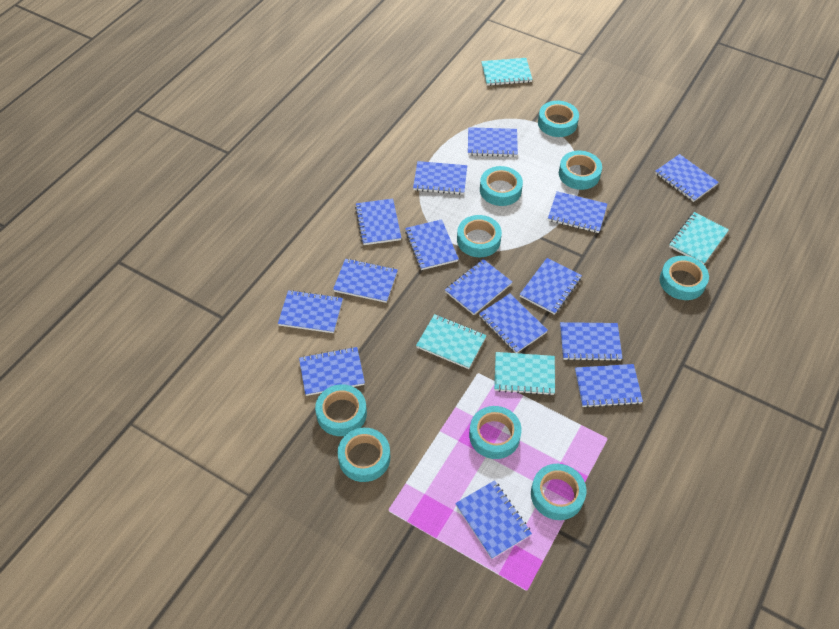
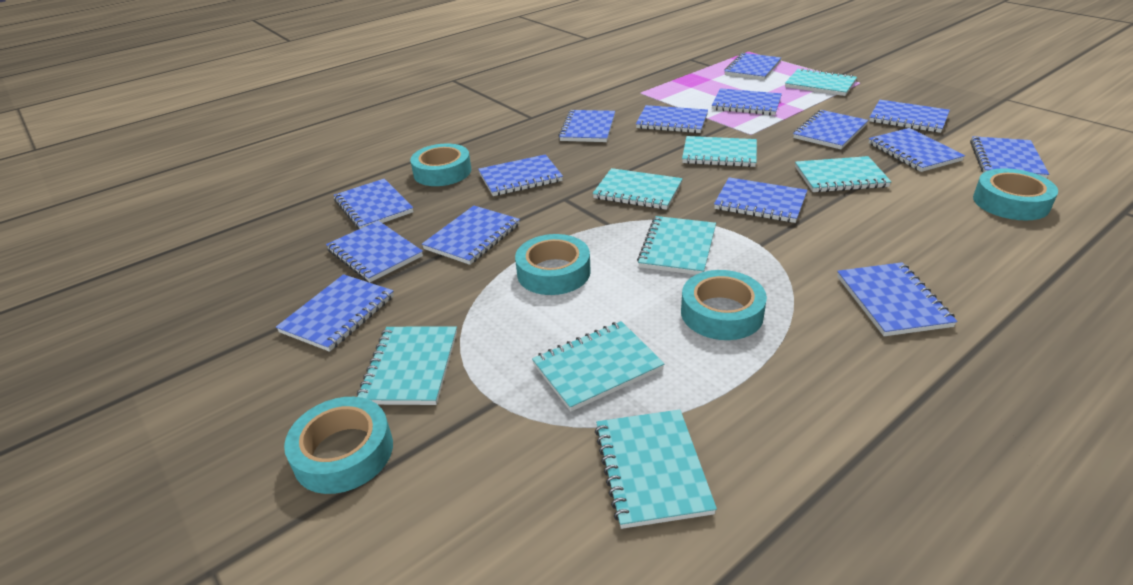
turquoise notebook: [416,314,487,369] [481,58,533,86] [494,352,555,396] [669,212,729,265] = 4 -> [357,327,457,405] [532,321,664,412] [592,168,683,210] [595,409,717,529] [637,216,716,275] [682,136,757,167] [785,68,857,96] [795,156,891,193] = 8
turquoise tape: [315,384,367,436] [337,428,390,482] [457,215,502,257] [469,406,522,459] [480,166,523,206] [531,464,586,520] [538,101,579,137] [559,151,602,190] [660,256,709,300] = 9 -> [284,397,393,494] [410,143,471,186] [515,234,591,295] [681,270,767,340] [973,168,1058,220] = 5

